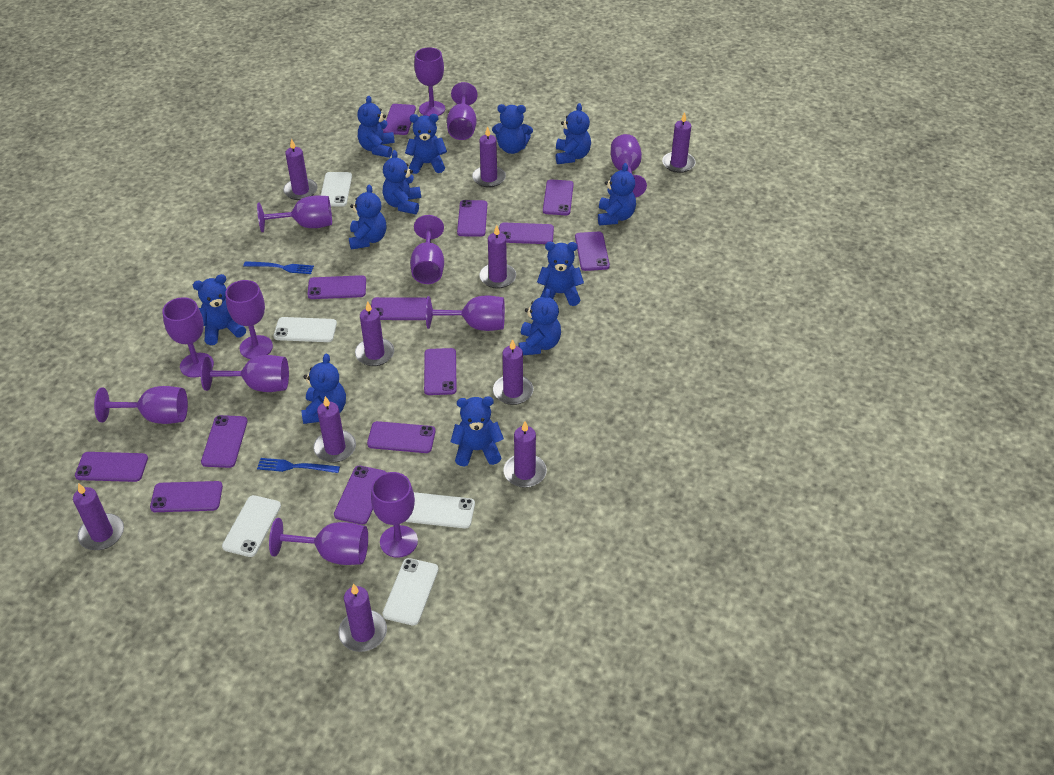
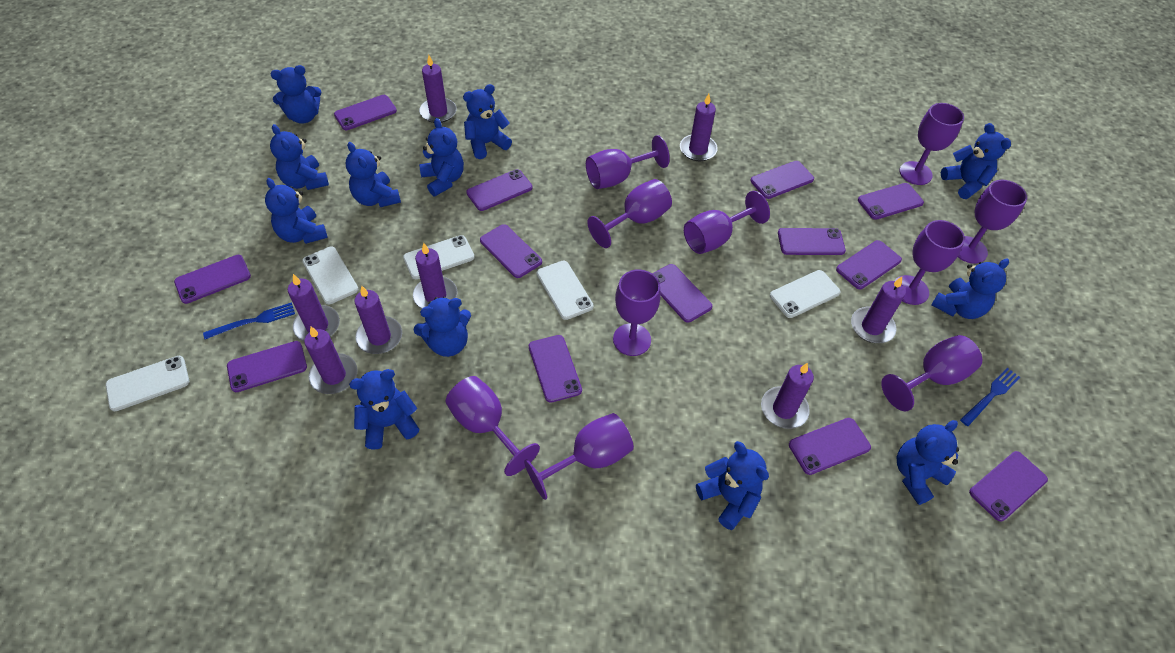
purple candle: [73,483,124,550] [283,138,318,200] [313,396,356,463] [338,584,387,652] [355,301,394,366] [472,126,506,188] [479,225,516,289] [493,339,534,405] [503,421,547,488] [662,112,696,173] = 10 -> [288,274,340,341] [304,326,358,394] [354,286,402,354] [413,243,458,309] [419,55,457,123] [680,94,718,161] [761,363,814,429] [851,277,906,343] = 8
purple goblet: [94,386,188,424] [162,297,214,378] [200,355,289,392] [225,280,273,359] [257,196,332,232] [269,518,368,565] [371,472,418,558] [410,215,444,284] [414,47,445,116] [426,295,505,331] [447,82,478,140] [611,134,647,198] = 12 -> [445,376,540,476] [524,413,634,500] [586,135,670,189] [587,179,672,248] [613,269,661,356] [684,191,770,254] [881,335,982,411] [894,220,965,305] [899,103,964,185] [958,180,1027,264] = 10

